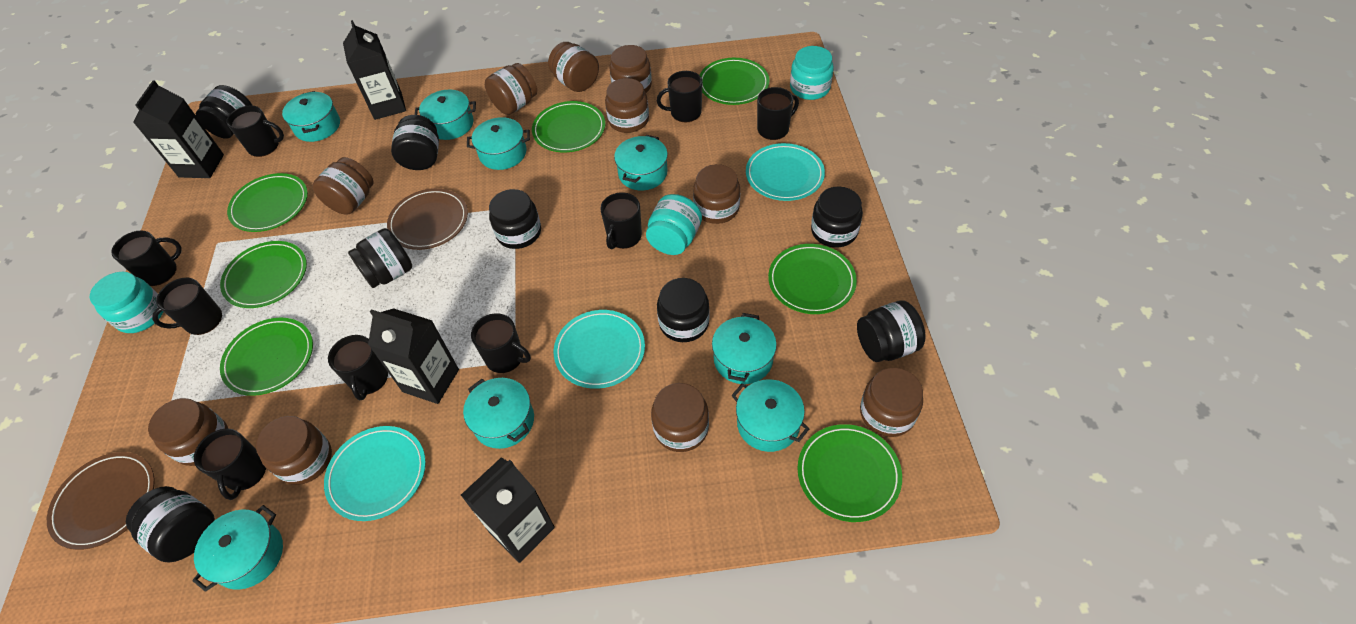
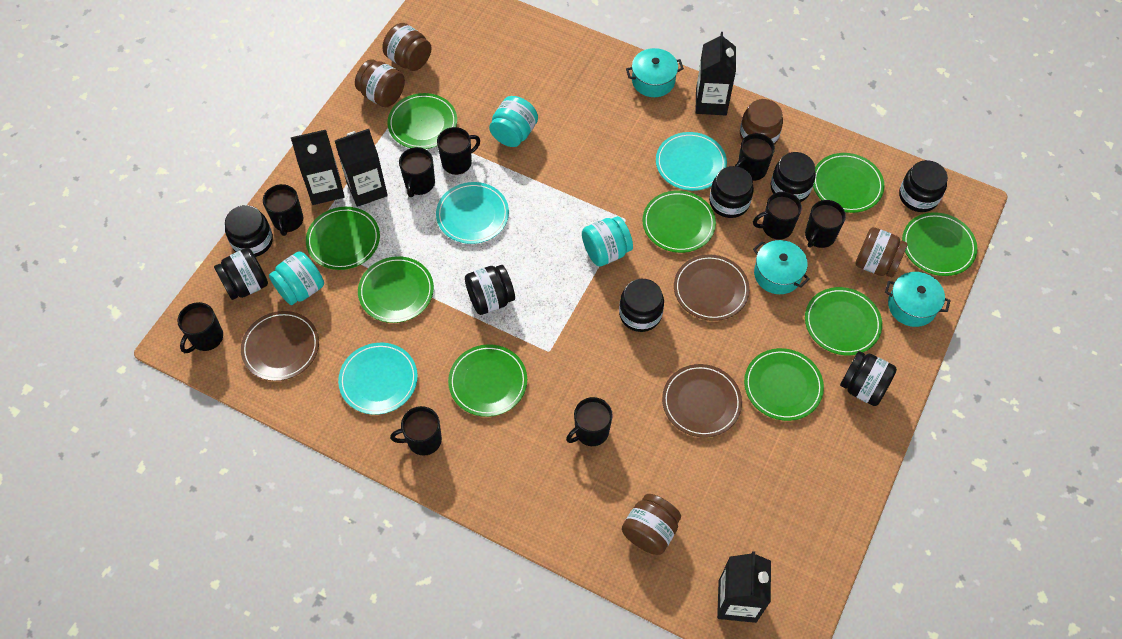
brown jar: [148,398,228,466] [256,416,332,485] [312,157,374,215] [485,63,537,115] [548,42,599,92] [605,78,649,133] [610,45,652,93] [651,383,709,452] [693,164,740,224] [860,367,923,437] = 10 -> [355,59,405,107] [383,23,432,71] [622,494,681,555] [740,99,783,145] [855,227,907,277] = 5
brown plate: [47,452,155,550] [387,188,468,250] = 2 -> [241,311,319,381] [662,364,742,438] [674,255,750,321] = 3
green plate: [220,241,307,308] [220,318,313,396] [227,173,308,232] [532,101,605,153] [700,58,769,105] [768,244,857,314] [797,424,902,522] = 7 -> [306,207,380,270] [358,256,434,323] [388,93,457,149] [448,344,527,417] [643,190,716,253] [744,348,824,421] [805,287,882,355] [813,153,884,213] [902,212,977,276] = 9
turquoise pot: [192,505,283,592] [282,91,340,142] [415,90,476,140] [463,378,534,449] [467,117,530,170] [614,135,668,190] [712,313,777,384] [731,380,809,452] = 8 -> [626,48,684,97] [753,240,810,294] [885,272,951,327] = 3

